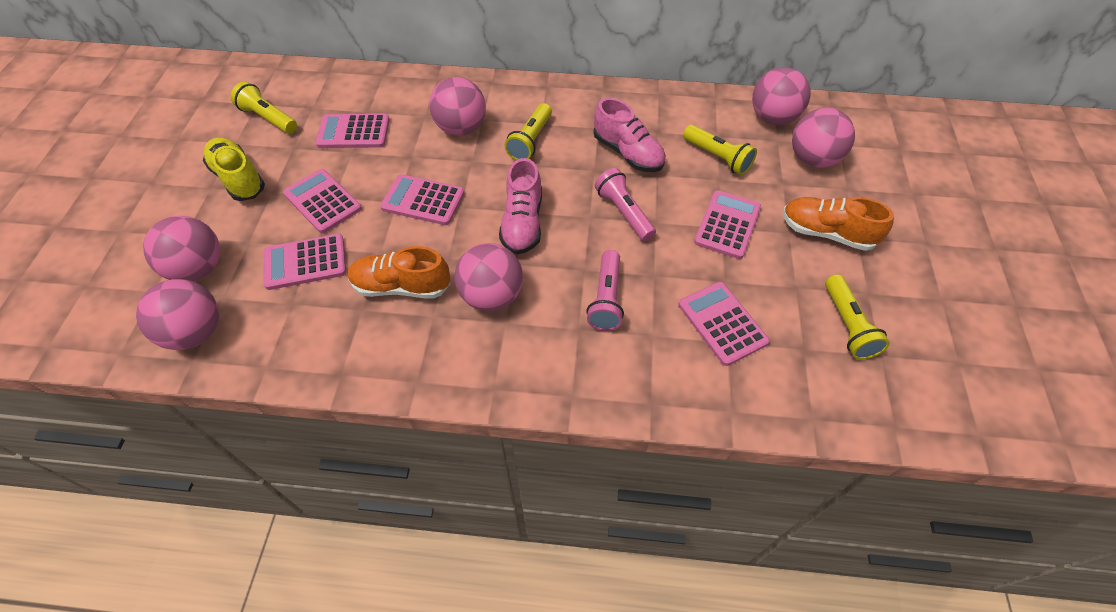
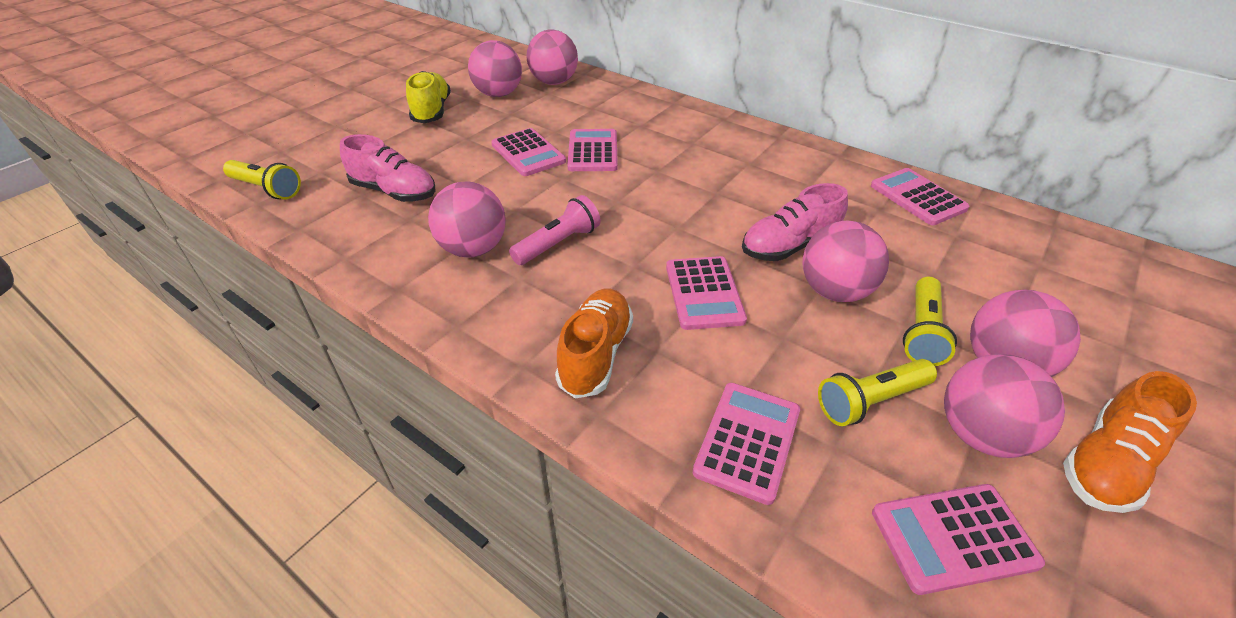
pink flashlight: [586,250,624,331] [595,168,656,241] = 2 -> [509,195,600,265] = 1
yellow flashlight: [231,81,297,133] [504,103,552,160] [683,125,757,175] [825,275,890,360] = 4 -> [223,160,301,199] [818,359,937,426] [903,277,957,366] = 3

